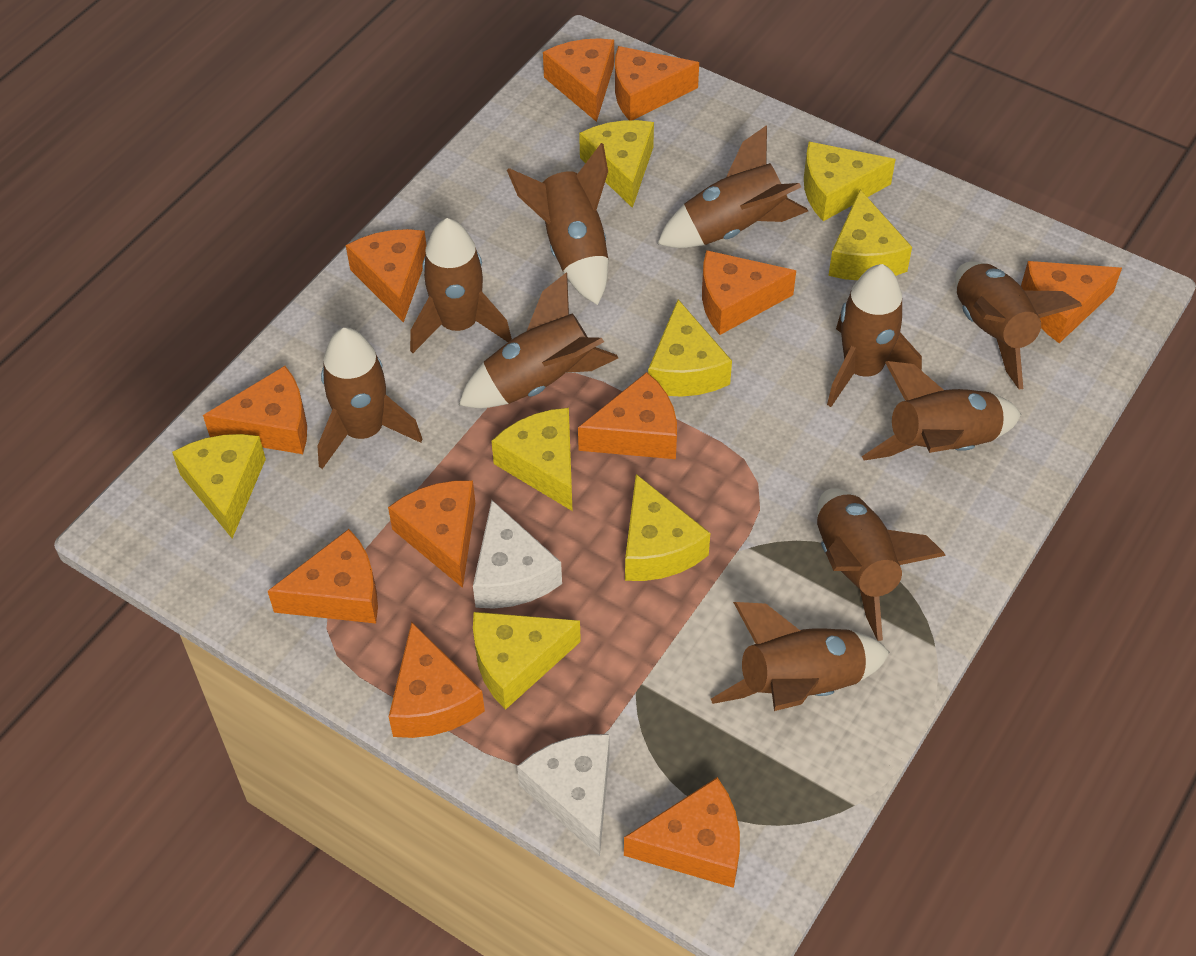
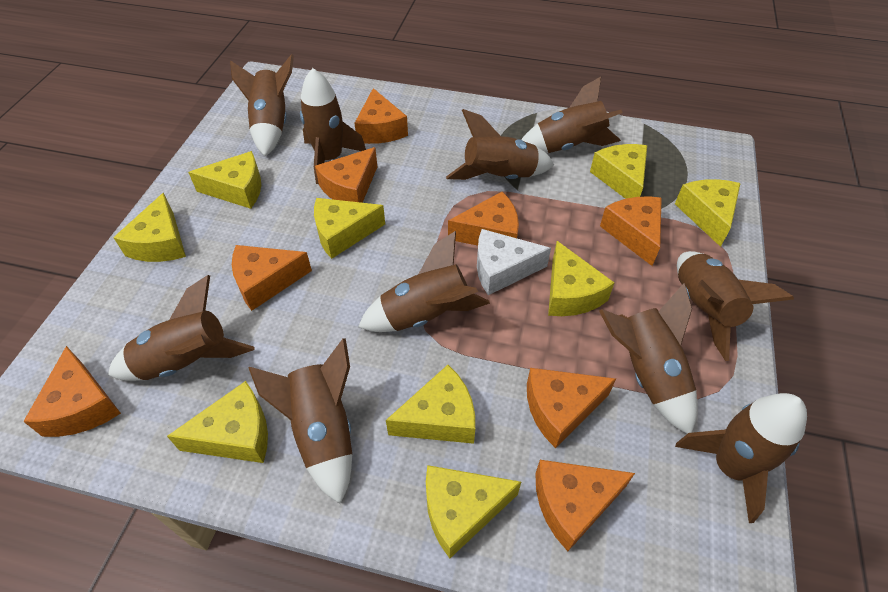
orange cheese: [203,366,307,454] [268,529,378,624] [346,229,427,323] [388,480,475,588] [389,622,485,738] [543,38,614,122] [578,372,677,459] [615,46,699,120] [624,777,740,888] [702,250,796,335] [1021,261,1122,343] = 11 -> [23,346,121,437] [232,245,312,311] [315,147,378,203] [354,88,408,144] [448,192,519,246] [527,368,616,448] [535,460,635,551] [600,196,662,266] = 8
white cheese: [473,500,562,609] [517,734,609,857] = 2 -> [477,229,551,295] = 1
yellow cheese: [172,434,266,538] [473,612,581,710] [492,408,573,511] [579,120,654,208] [625,474,710,581] [648,299,732,397] [804,142,896,221] [829,190,912,280] = 8 -> [113,193,186,262] [167,381,268,463] [188,151,261,209] [314,198,385,259] [386,365,475,444] [426,465,521,559] [548,241,615,316] [590,144,647,199] [675,179,741,247] = 9

